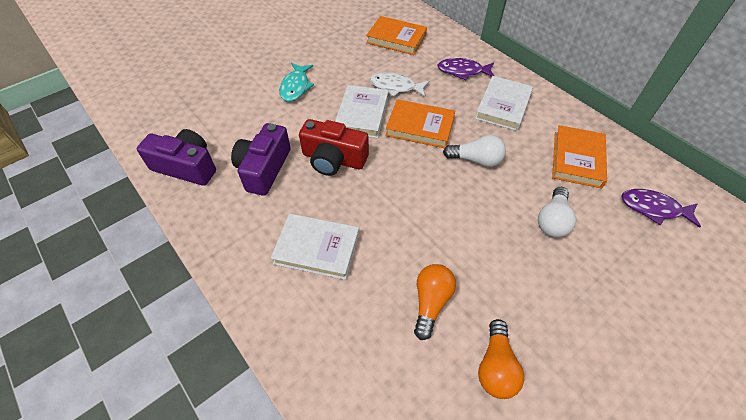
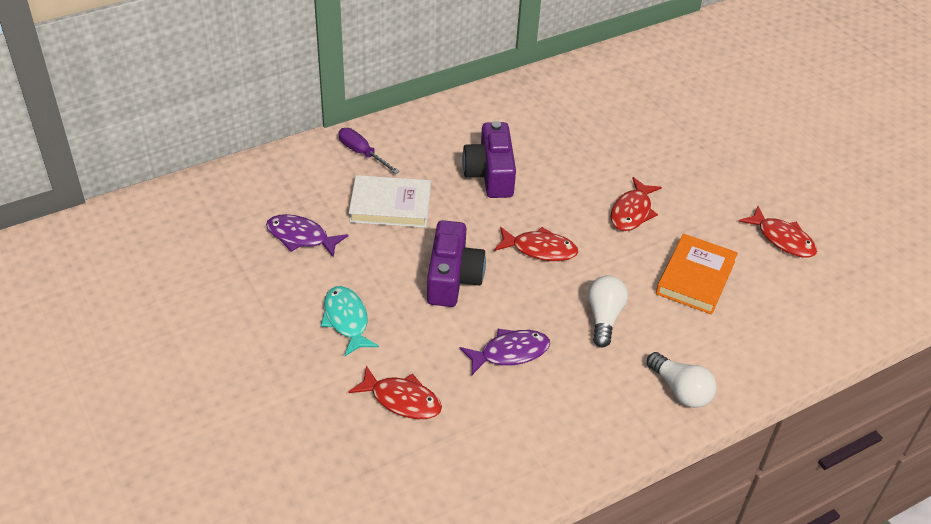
orange book: [366,16,427,55] [385,99,455,148] [552,125,607,188] = 3 -> [656,234,738,315] = 1
orange light bulb: [414,264,456,340] [478,319,524,399] = 2 -> none = 0
purple screwdriver: none = 0 -> [338,128,400,174] = 1
red camera: [299,119,369,176] = 1 -> none = 0
red fish: none = 0 -> [348,365,442,419] [494,227,578,261] [610,177,662,231] [739,206,817,258] = 4
white book: [271,213,359,280] [335,85,389,138] [475,76,533,131] = 3 -> [349,175,431,228] = 1
white fish: [370,72,429,97] = 1 -> none = 0

